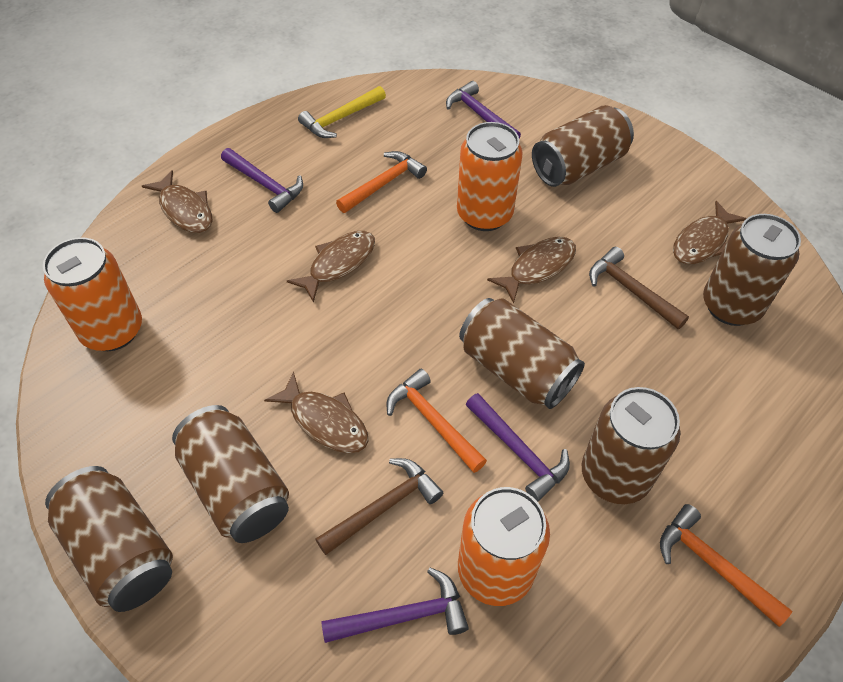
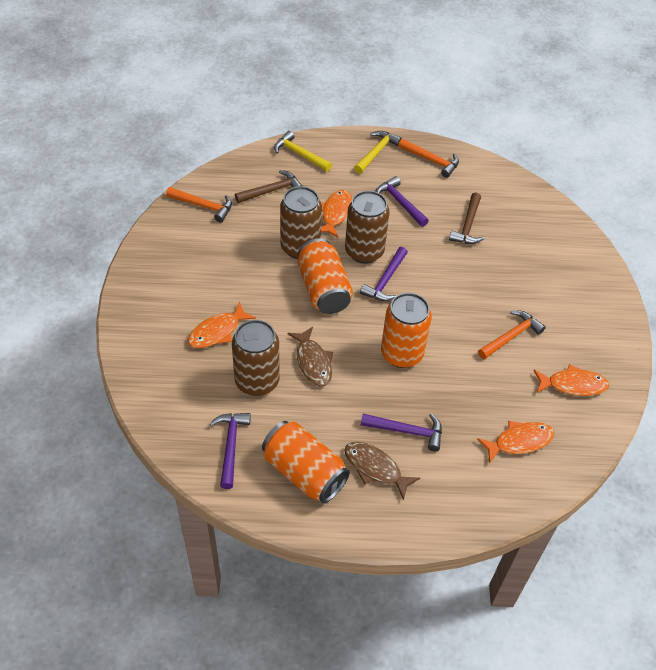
brown can: [45,466,173,612] [172,405,289,543] [459,298,585,409] [532,105,634,187] [582,387,680,504] [703,214,801,326] = 6 -> [232,320,280,396] [280,186,322,259] [345,191,390,264] = 3
brown fish: [142,170,213,233] [264,372,368,453] [287,231,375,303] [487,237,576,303] [673,201,747,264] = 5 -> [287,327,333,386] [344,442,420,500] = 2
orange fish: none = 0 -> [188,302,256,348] [321,190,352,238] [477,421,555,464] [533,364,609,396] = 4
yellow hammer: [298,86,386,138] = 1 -> [274,131,332,172] [354,131,402,174] = 2

